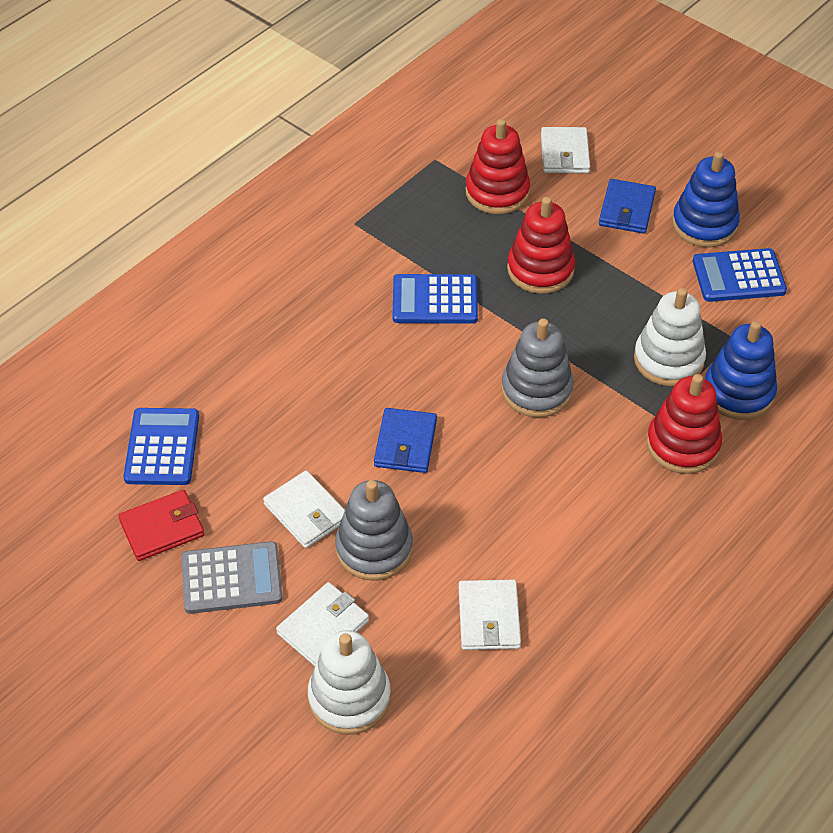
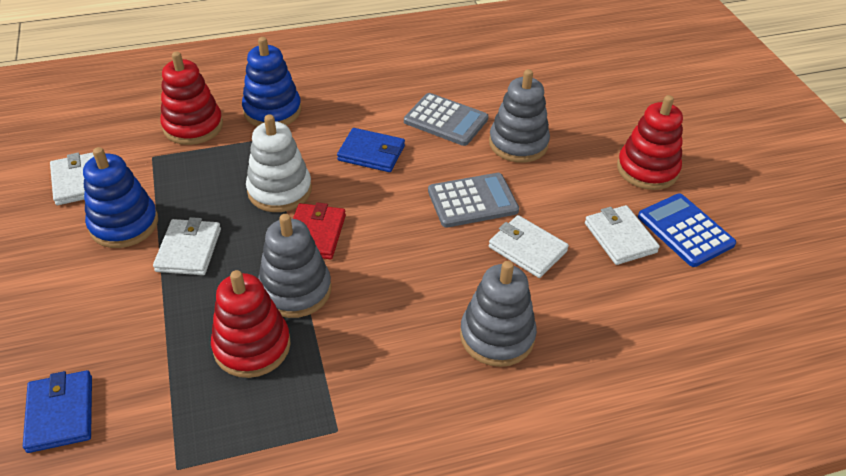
blue calculator: [123,408,199,485] [393,274,478,324] [693,248,787,302] = 3 -> [638,194,736,267] = 1
grey calculator: [181,541,283,614] = 1 -> [404,93,488,146] [428,173,519,228] = 2
grey stacking toy: [335,480,413,581] [501,318,574,418] = 2 -> [258,214,331,318] [460,261,537,367] [489,69,550,163] = 3
white stacking toy: [308,630,391,735] [634,288,706,386] = 2 -> [246,114,312,212] = 1

